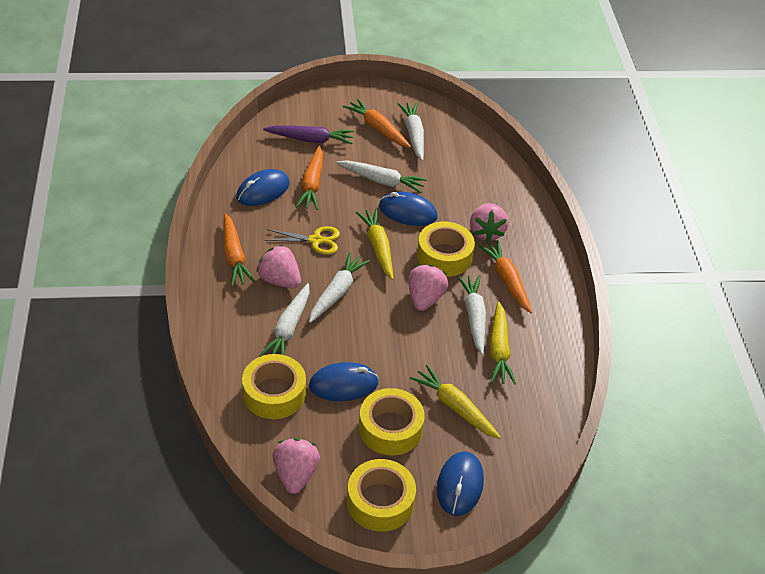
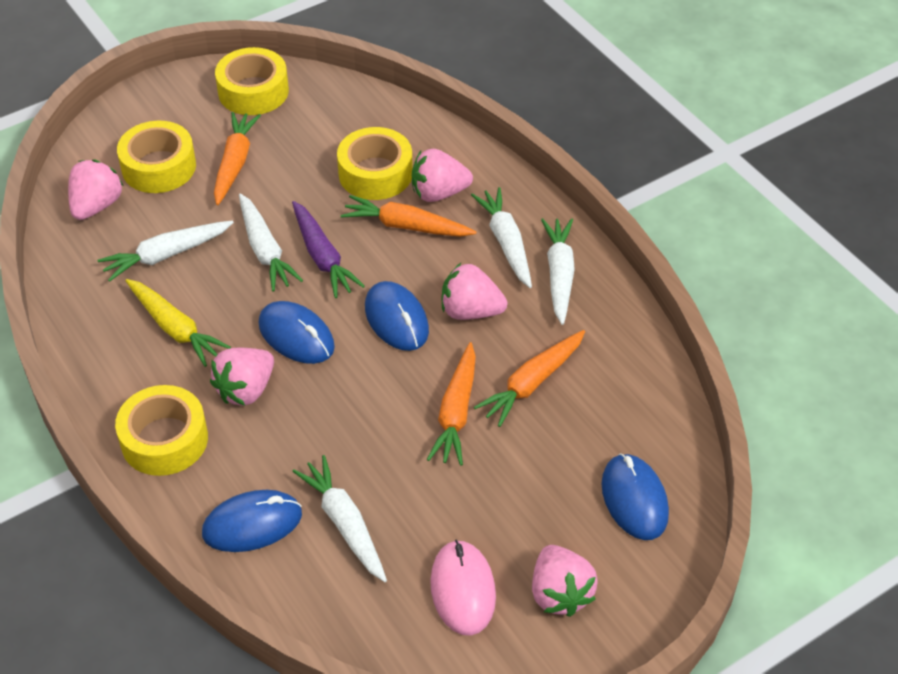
pink mouse: none = 0 -> [430,539,496,636] = 1
pink strawberry: [257,245,301,289] [273,438,320,494] [408,264,448,311] [470,203,509,242] = 4 -> [68,160,124,220] [210,348,274,406] [412,149,473,202] [442,263,507,320] [532,545,598,617] = 5
yellow carrot: [356,208,393,280] [410,364,501,439] [490,301,516,385] = 3 -> [125,279,231,367] = 1
yellow scissors: [265,226,340,255] = 1 -> none = 0

